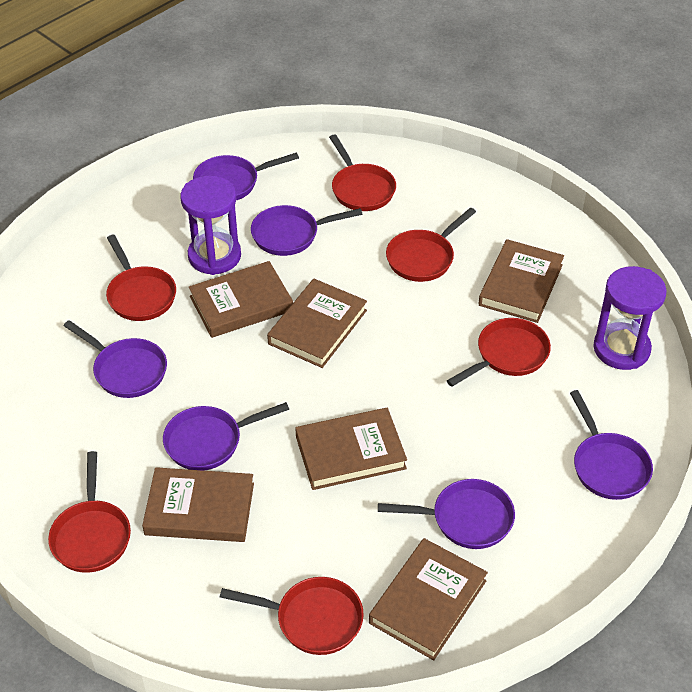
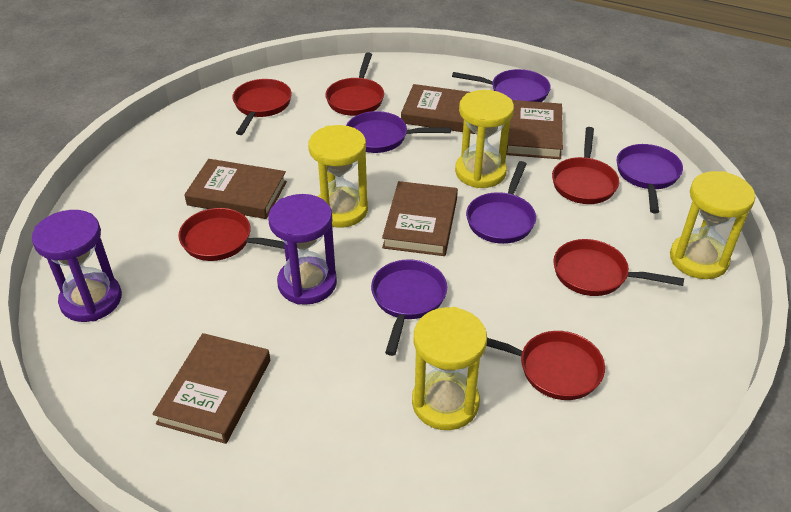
brown book: [142,467,254,542] [189,261,293,338] [267,279,367,368] [296,408,407,490] [369,538,488,660] [479,239,564,323] = 6 -> [153,333,270,444] [184,159,287,219] [382,181,458,256] [401,84,475,134] [506,100,563,159] = 5
purple pan: [64,320,167,398] [163,402,289,471] [193,153,299,200] [251,205,362,256] [378,479,515,549] [570,390,653,500] = 6 -> [346,111,451,153] [371,259,447,356] [452,69,551,102] [466,161,536,244] [616,144,683,214] = 5
yellow hourglass: none = 0 -> [308,125,368,228] [412,307,487,430] [455,90,514,188] [670,171,755,279] = 4

